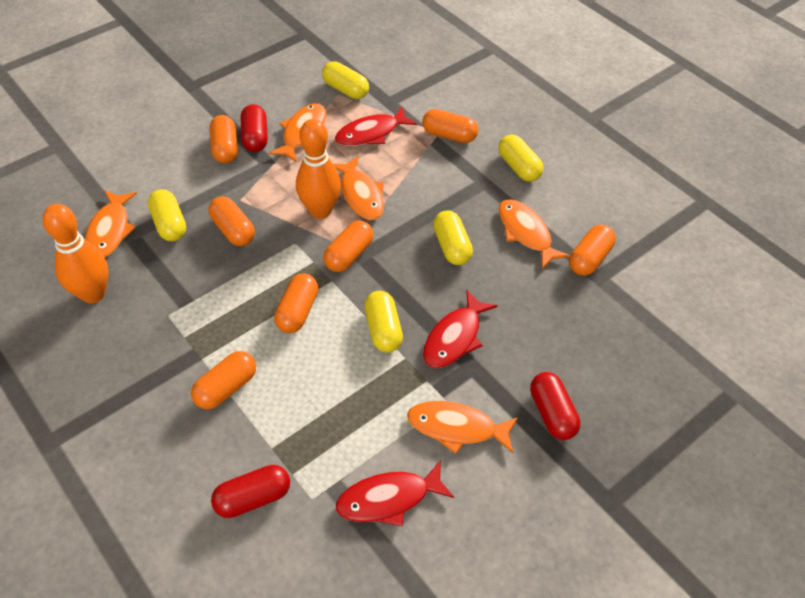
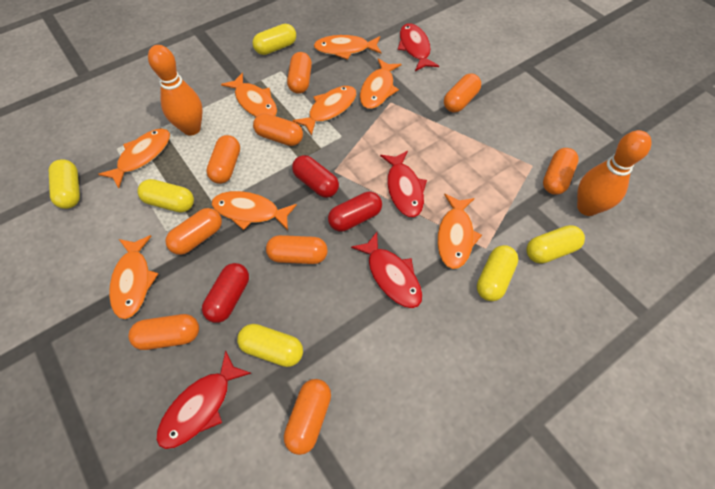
orange capsule: [191,351,256,410] [209,115,238,163] [209,196,255,246] [274,273,318,333] [323,220,374,272] [422,109,478,143] [569,225,616,276] = 7 -> [128,314,199,350] [165,208,222,255] [206,135,240,184] [253,113,303,146] [266,235,328,264] [284,379,331,455] [287,52,312,94] [444,74,481,113] [543,148,579,195] = 9
orange fish: [85,190,137,258] [269,103,326,163] [333,156,384,220] [407,401,518,454] [499,199,570,269] = 5 -> [99,128,170,188] [109,235,158,319] [212,191,297,230] [221,73,277,117] [292,86,356,136] [314,35,382,60] [360,58,401,109] [437,194,482,269] = 8
red fish: [335,107,417,146] [336,460,454,526] [423,290,498,368] = 3 -> [156,350,251,449] [351,232,423,308] [380,151,427,218] [398,23,439,71] = 4
yellow capsule: [148,189,186,241] [322,61,369,99] [364,291,403,353] [433,211,473,265] [498,134,543,182] = 5 -> [49,159,80,209] [137,179,194,213] [237,324,303,367] [253,24,296,55] [477,245,519,301] [526,225,585,264] = 6

